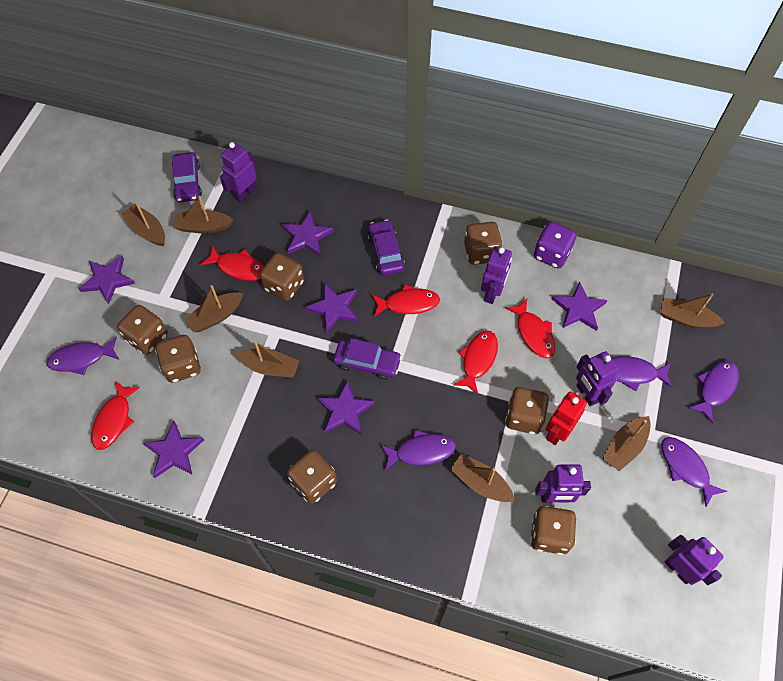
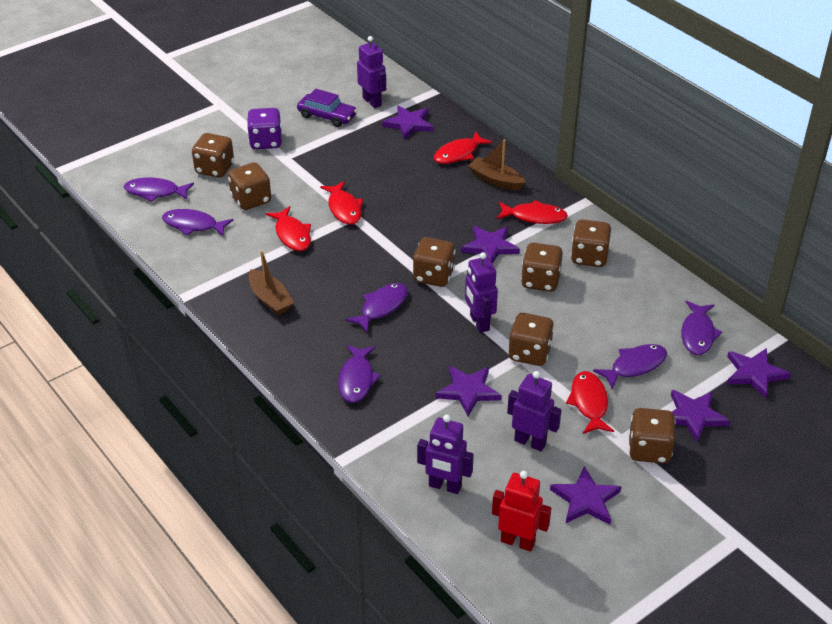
brown boat: [121,204,165,246] [173,196,233,233] [184,285,243,332] [235,340,299,378] [450,454,515,502] [603,416,651,471] [660,294,725,329] = 7 -> [249,251,294,315] [468,139,526,190] = 2
purple car: [172,152,202,202] [333,338,402,380] [368,220,405,275] = 3 -> [297,89,357,127] = 1
purple fish: [46,336,119,375] [380,430,456,471] [612,356,672,391] [661,437,727,507] [688,361,739,423] = 5 -> [124,178,194,202] [162,209,233,237] [338,345,381,403] [345,283,408,332] [593,344,667,389] [681,301,722,355] = 6
purple robot: [220,142,257,203] [481,246,512,304] [535,465,591,503] [576,351,619,406] [664,535,724,585] = 5 -> [357,36,386,108] [417,415,474,494] [465,252,498,333] [507,371,561,451] = 4

